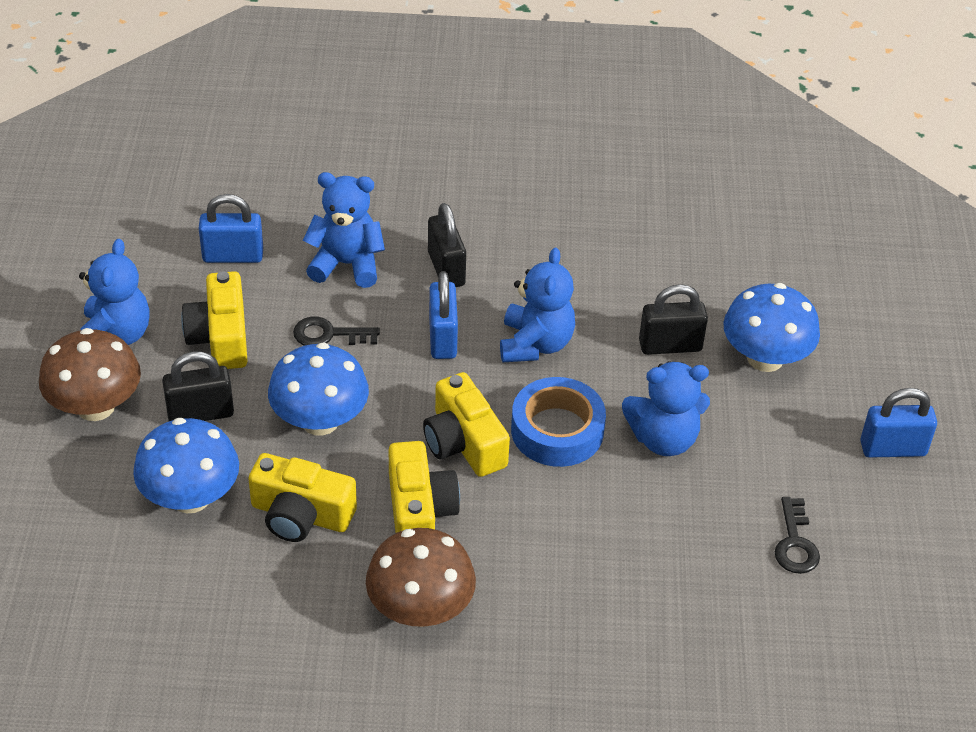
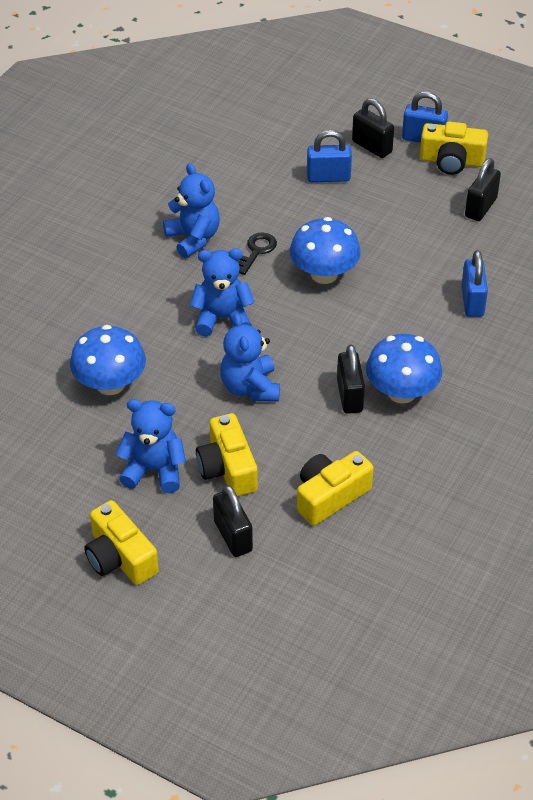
black key: [293,317,380,346] [775,497,820,574] = 2 -> [238,233,277,275] = 1
black padlock: [162,351,234,421] [428,203,466,287] [639,284,708,355] = 3 -> [213,485,253,557] [337,344,365,414] [352,98,394,158] [465,158,501,221] = 4
blue tape: [511,377,606,467] = 1 -> none = 0
brown mushroom: [39,328,141,421] [366,528,476,627] = 2 -> none = 0

